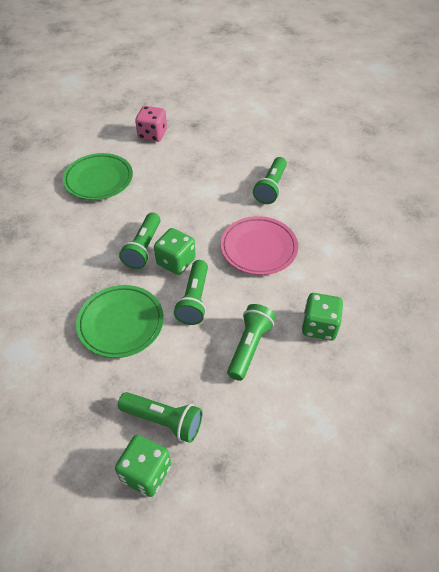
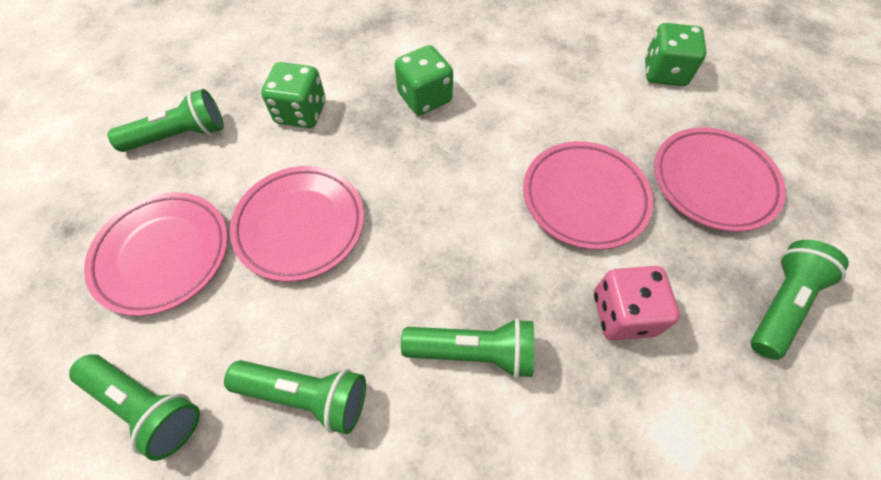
green plate: [63,153,133,200] [76,285,164,358] = 2 -> none = 0
pink plate: [221,216,298,275] = 1 -> [84,192,228,316] [230,166,364,282] [523,141,653,250] [654,127,786,232] = 4

